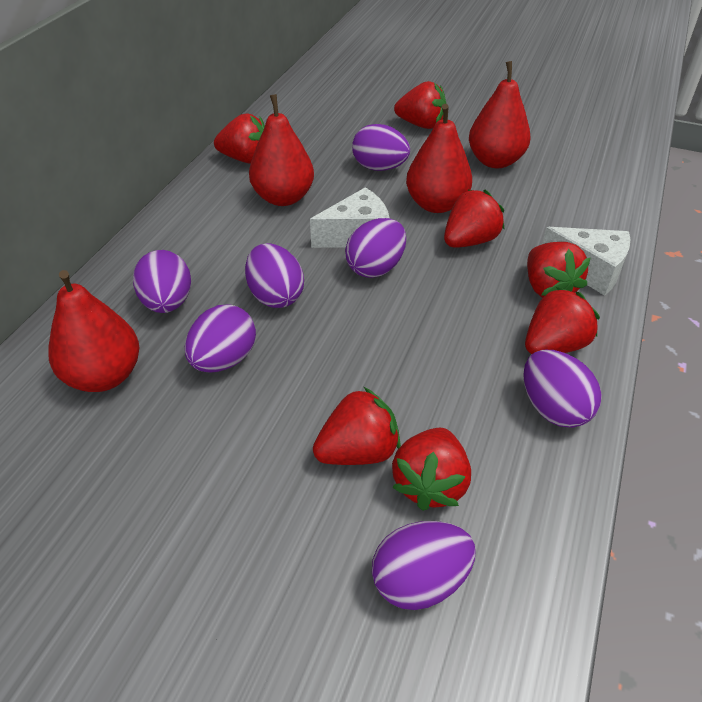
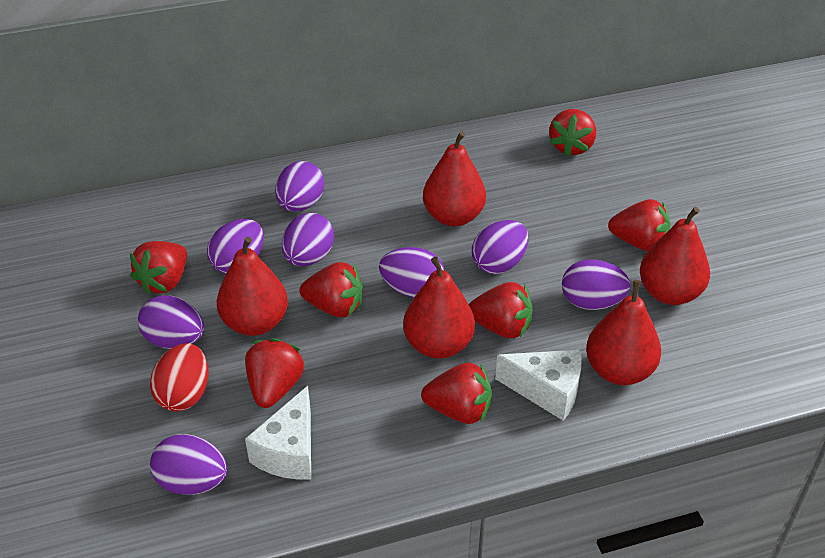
purple egg: [133,250,191,313] [185,304,256,372] [245,243,304,308] [345,218,406,278] [352,124,410,171] [372,521,476,610] [524,350,602,428] = 7 -> [138,296,204,349] [150,434,227,495] [207,219,264,274] [275,161,324,212] [282,213,334,266] [379,247,445,298] [472,220,528,274] [562,259,631,310] = 8
red egg: none = 0 -> [150,343,209,412] = 1
red pear: [48,270,140,392] [249,94,314,206] [406,104,472,213] [469,61,531,168] = 4 -> [217,236,288,336] [403,257,475,359] [423,131,486,226] [586,280,661,385] [640,207,710,305] = 5

